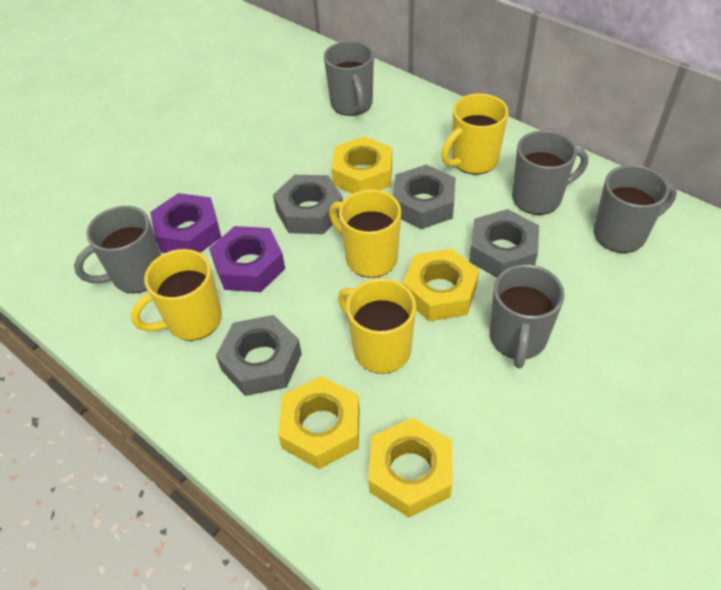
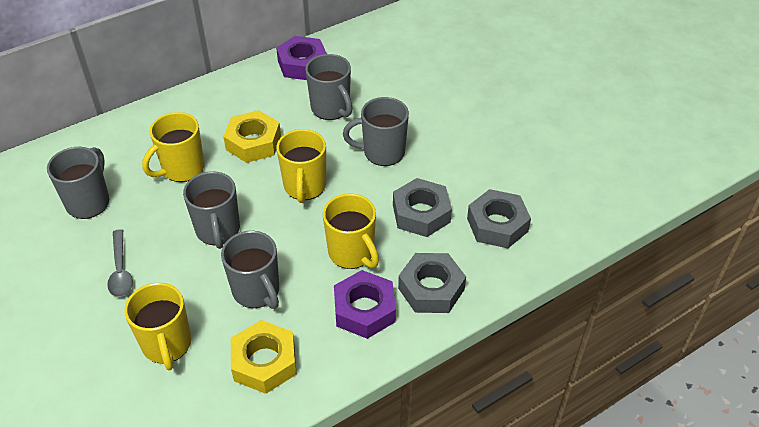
grey nut: [216,315,302,396] [273,175,343,234] [393,164,456,229] [469,209,539,278] = 4 -> [393,178,452,237] [398,253,466,313] [467,189,531,248] = 3
grey spoon: none = 0 -> [107,229,133,297] = 1
yellow nut: [278,376,359,469] [332,136,392,194] [368,418,452,517] [403,249,479,322] = 4 -> [223,110,281,163] [231,320,297,394] = 2

